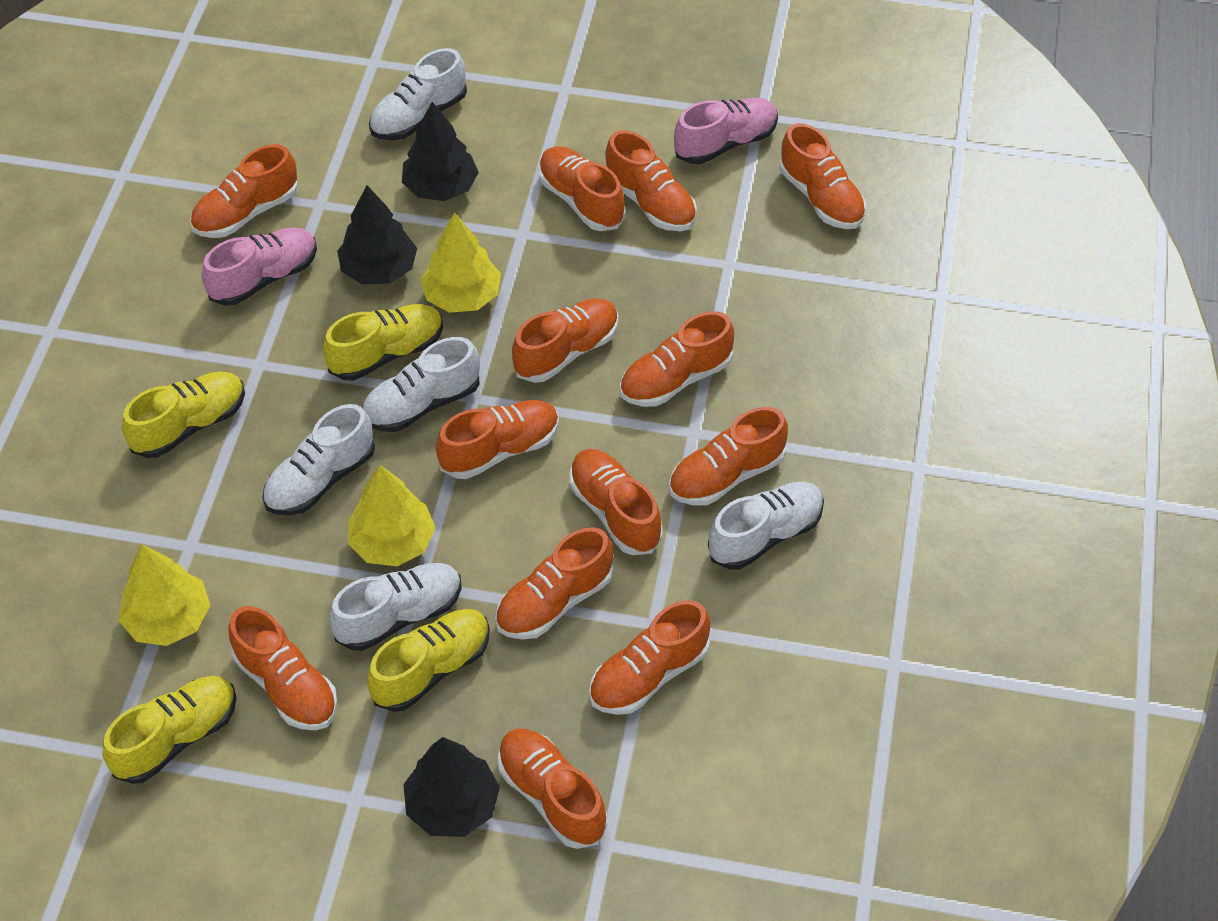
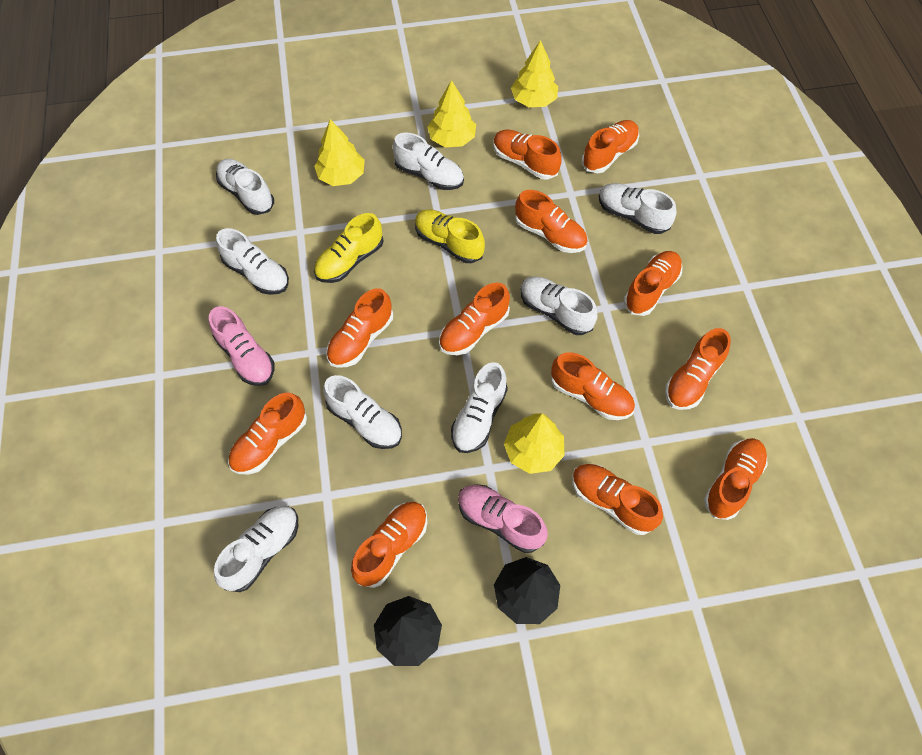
black tree: [337,185,417,284] [402,102,479,201] [403,737,500,837] = 3 -> [374,596,442,666] [494,557,560,624] = 2
orange shoe: [190,144,298,238] [228,606,338,730] [436,400,559,479] [495,527,613,640] [498,729,607,849] [512,298,619,383] [538,146,625,231] [569,449,663,555] [589,600,710,715] [605,130,697,231] [620,311,734,407] [669,407,788,506] [779,123,866,229] = 13 -> [228,393,307,474] [327,288,393,368] [351,502,427,588] [439,282,510,355] [493,130,562,179] [515,190,588,253] [551,352,635,420] [572,464,663,535] [582,120,639,173] [624,251,683,316] [665,328,731,410] [704,438,767,520] = 12
white shoe: [262,404,375,515] [329,563,462,651] [362,337,480,432] [369,48,467,140] [708,482,824,570] = 5 -> [214,506,298,592] [216,159,274,215] [216,228,289,295] [323,375,402,449] [393,133,464,190] [451,362,508,453] [521,276,598,335] [599,183,677,234] = 8
yellow shoe: [103,676,237,784] [122,372,245,458] [323,304,443,381] [367,609,490,712] = 4 -> [314,213,384,283] [415,209,485,263] = 2
yellow tree: [119,544,211,646] [348,465,436,566] [420,213,501,313] = 3 -> [314,119,365,186] [427,80,476,147] [504,413,565,474] [511,40,558,107] = 4

